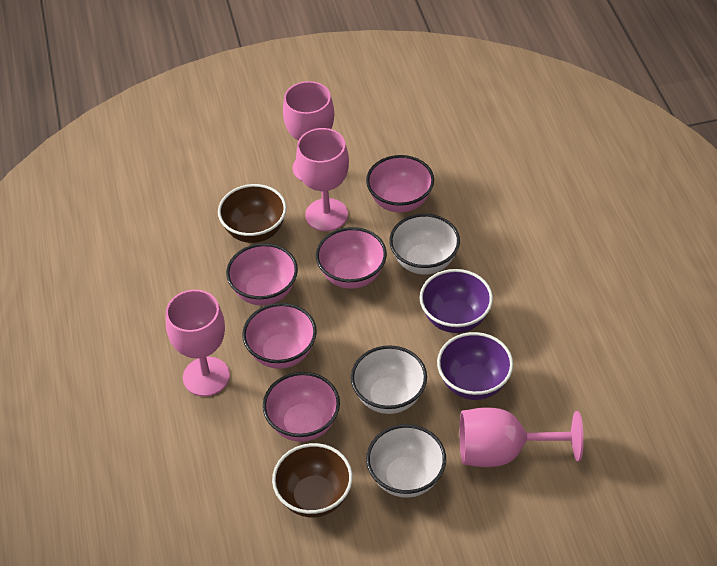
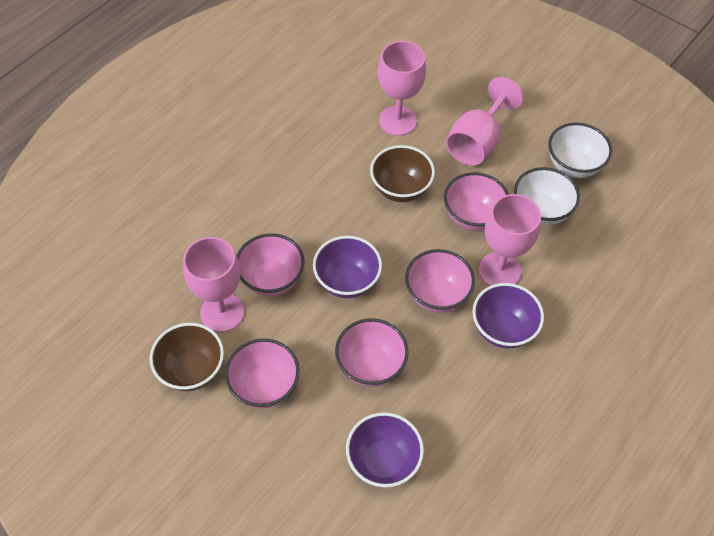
purple bowl: [420,269,493,333] [437,332,513,400] = 2 -> [313,236,382,298] [346,412,424,488] [472,283,544,348] = 3
white bowl: [351,345,427,414] [366,424,446,498] [389,214,460,274] = 3 -> [514,167,580,225] [548,122,612,178] = 2

